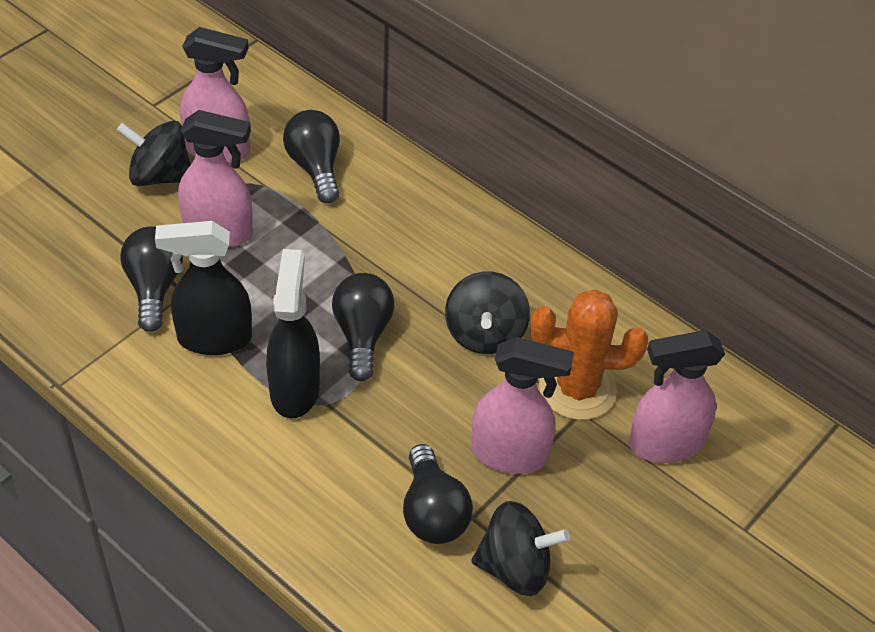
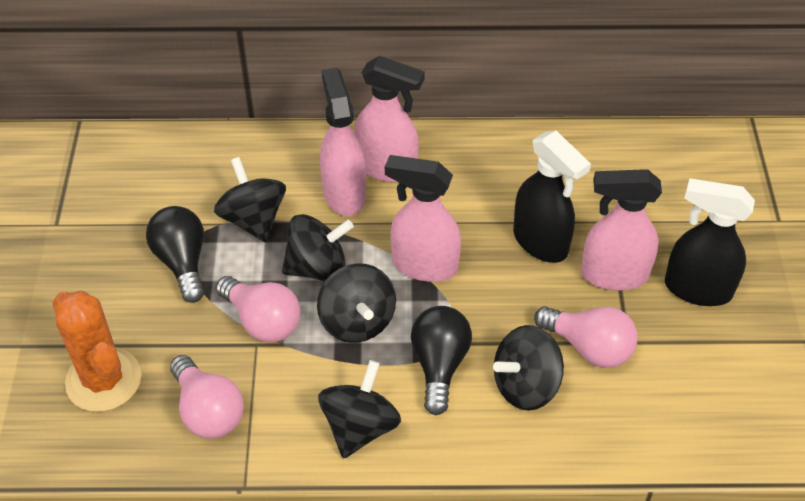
black light bulb: [120,226,183,332] [283,110,340,203] [332,273,394,381] [403,444,473,544] = 4 -> [146,206,204,303] [411,306,472,416] = 2
black spinning top: [117,121,191,186] [445,272,530,354] [472,501,570,596] = 3 -> [214,157,286,242] [282,214,354,281] [317,263,396,343] [318,360,401,458] [493,325,564,411] = 5
pink light bulb: none = 0 -> [170,355,244,439] [216,276,301,343] [534,306,638,368] = 3

